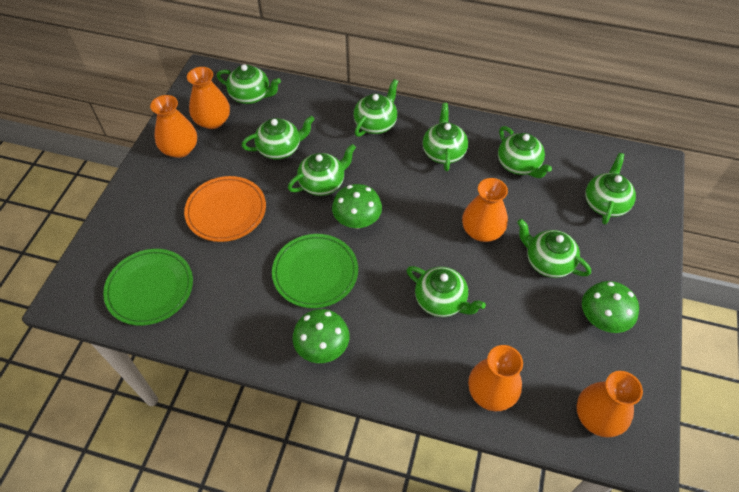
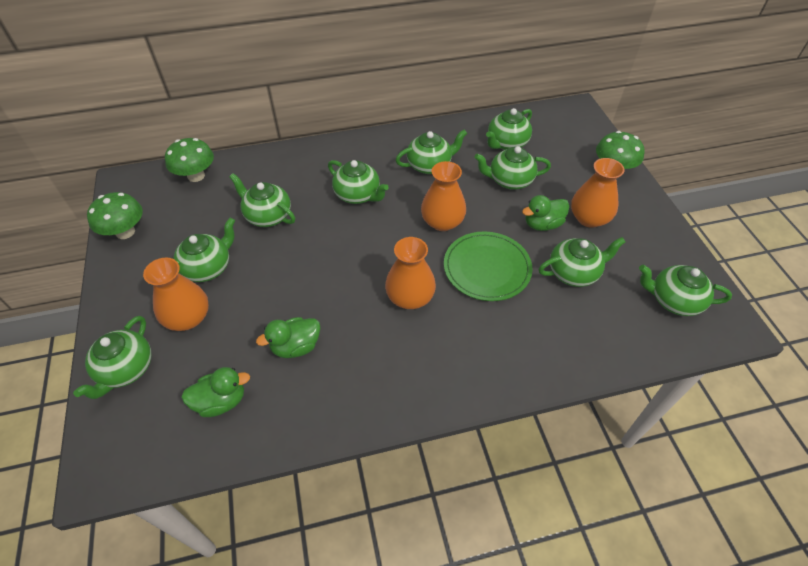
green duck: none = 0 -> [181,367,250,417] [256,317,320,358] [522,195,569,231] = 3
green plate: [103,249,193,326] [272,234,358,308] = 2 -> [444,231,533,301] = 1
orange plate: [184,176,266,242] = 1 -> none = 0
orange vase: [150,95,197,158] [187,67,230,129] [462,178,508,242] [468,345,523,411] [577,371,643,438] = 5 -> [143,258,209,331] [385,237,436,309] [421,161,466,231] [571,158,624,228] = 4

